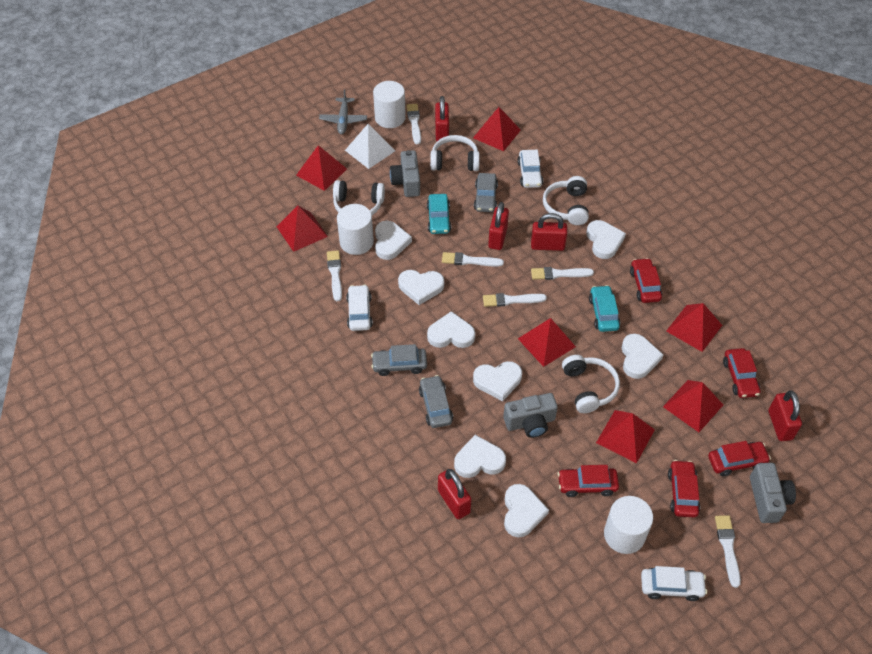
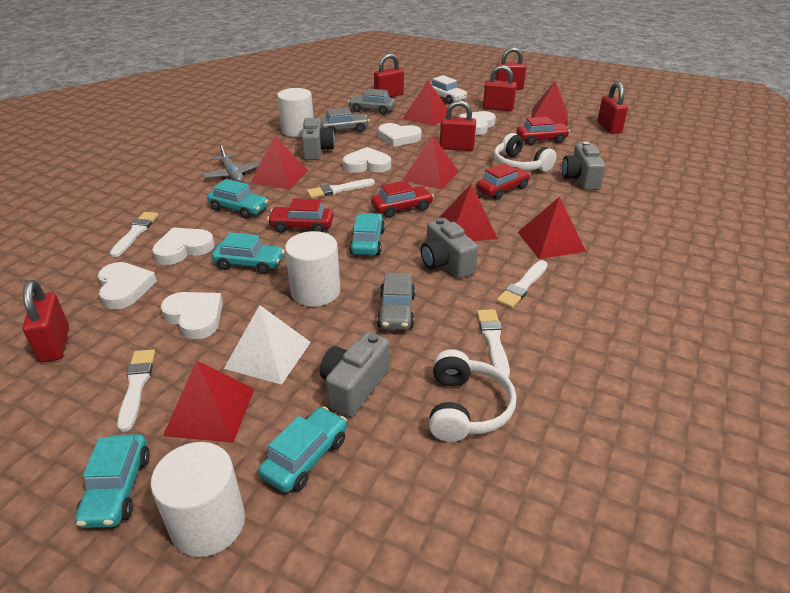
grey camera: [390,150,420,197] [503,393,558,438] [750,463,796,523] = 3 -> [301,118,335,160] [320,332,390,417] [421,218,478,279] [562,141,606,190] = 4
red car: [558,465,619,497] [630,258,662,303] [668,460,700,517] [708,441,771,476] [723,348,760,398] = 5 -> [267,198,334,233] [371,181,434,218] [476,163,530,200] [516,117,570,145] = 4
red padlock: [435,96,449,141] [438,469,471,519] [488,202,509,250] [531,213,567,251] [769,391,802,441] = 5 -> [23,280,69,362] [374,53,404,97] [440,100,476,151] [483,65,517,111] [495,47,526,90] [597,82,628,134] = 6
turquoise car: [427,194,451,234] [589,285,620,332] = 2 -> [75,434,150,528] [207,179,268,219] [212,232,285,274] [258,406,347,493] [349,213,385,256] = 5
white brush: [327,250,342,301] [406,104,421,144] [442,252,504,267] [483,293,547,307] [531,267,594,280] [715,515,741,588] = 6 -> [110,212,159,257] [117,349,156,432] [306,179,375,198] [477,309,510,378] [497,260,548,308] = 5
white car: [346,284,373,331] [517,150,543,188] [641,566,707,601] = 3 -> [431,75,467,104] = 1
white headphones: [333,180,385,215] [430,135,480,171] [543,176,589,225] [562,355,620,413] = 4 -> [429,349,516,442] [494,133,557,172] = 2
white heart: [375,221,412,260] [398,270,444,305] [427,311,475,348] [454,435,506,478] [473,361,522,401] [504,484,549,538] [586,220,626,259] [622,334,664,379] = 8 -> [98,262,157,309] [152,227,215,265] [161,292,223,340] [343,147,391,173] [378,123,422,147] [459,111,496,135] = 6

